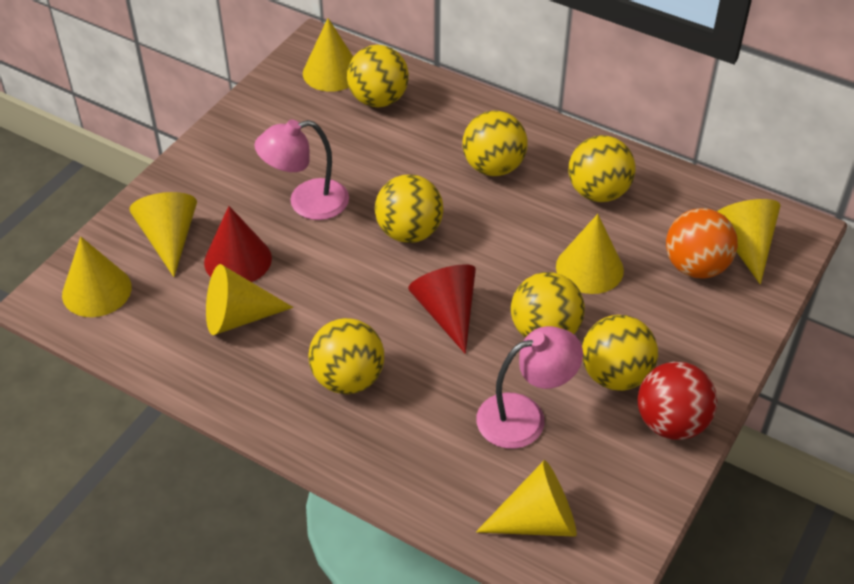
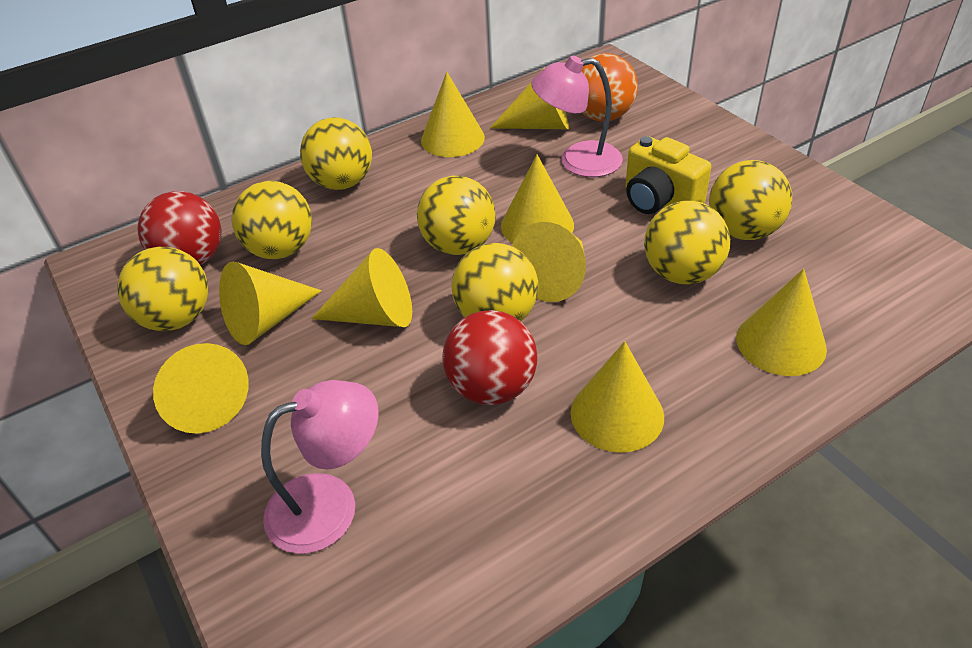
red ball: [638,361,717,440] = 1 -> [138,191,221,265] [443,310,537,405] = 2
red cone: [204,206,272,282] [408,264,476,354] = 2 -> none = 0
yellow camera: none = 0 -> [626,136,711,214] = 1
yellow cone: [62,237,132,317] [129,192,197,277] [206,264,293,335] [303,18,353,92] [476,460,577,537] [556,214,624,294] [717,199,781,284] = 7 -> [153,343,249,433] [219,261,322,345] [311,248,412,327] [421,72,485,157] [490,68,569,129] [501,155,574,243] [512,222,586,302] [570,341,664,453] [736,269,827,376] = 9

